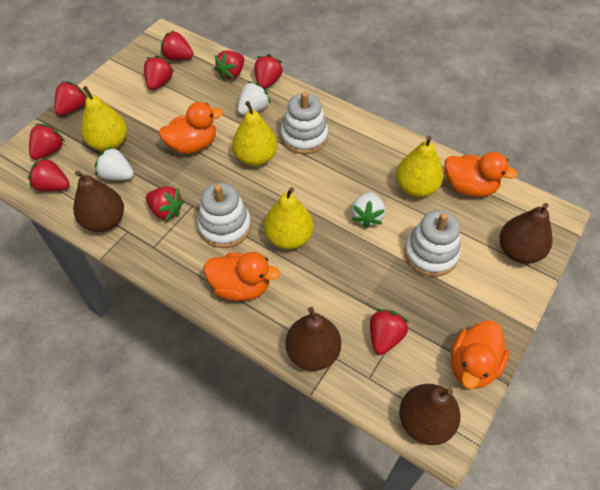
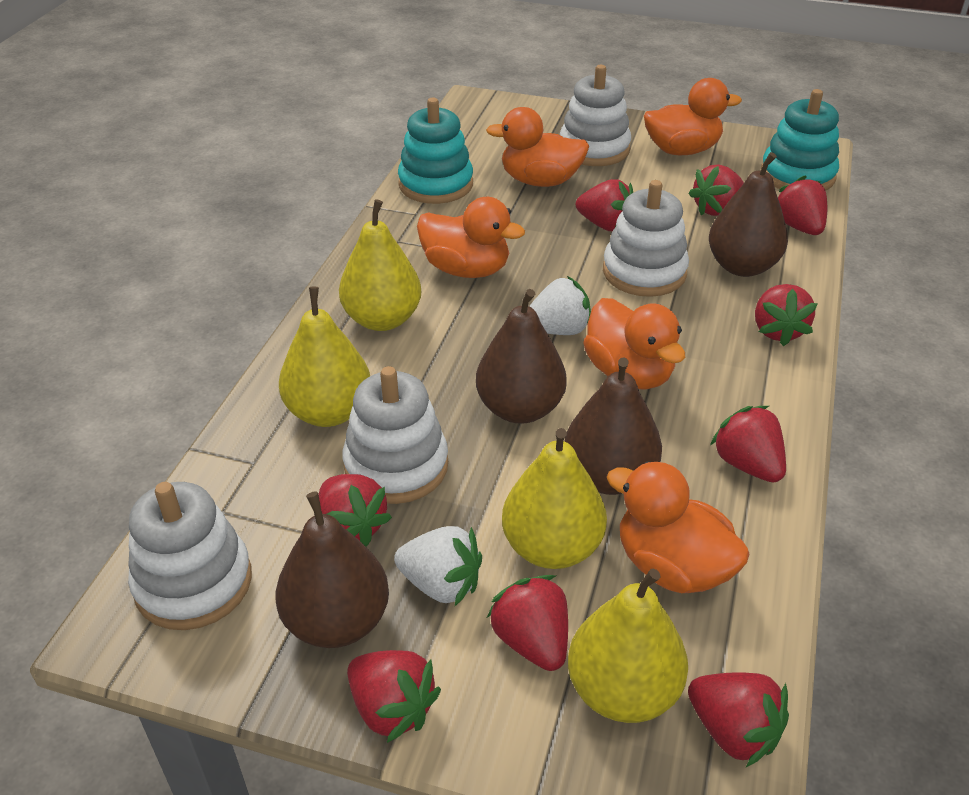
orange duck: [159,102,223,154] [204,252,280,301] [445,152,518,197] [451,320,509,389] = 4 -> [417,197,525,278] [486,107,589,187] [583,298,685,390] [607,461,749,593] [644,78,742,155] = 5
turquoise stacking toy: none = 0 -> [398,98,473,204] [761,89,839,191] = 2
white stacking toy: [197,183,251,248] [281,91,328,154] [404,210,461,277] = 3 -> [128,482,252,630] [343,366,448,504] [560,65,631,166] [603,180,689,297] = 4
white strawberry: [95,146,134,180] [237,81,271,115] [351,192,386,228] = 3 -> [394,526,482,606] [529,276,591,335] = 2

